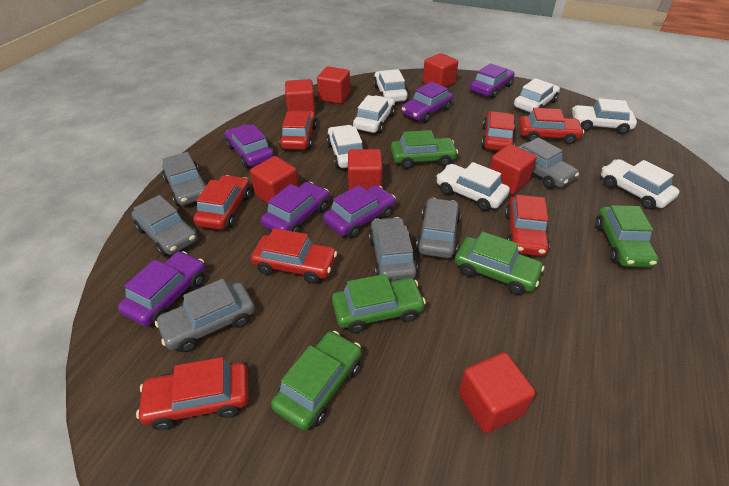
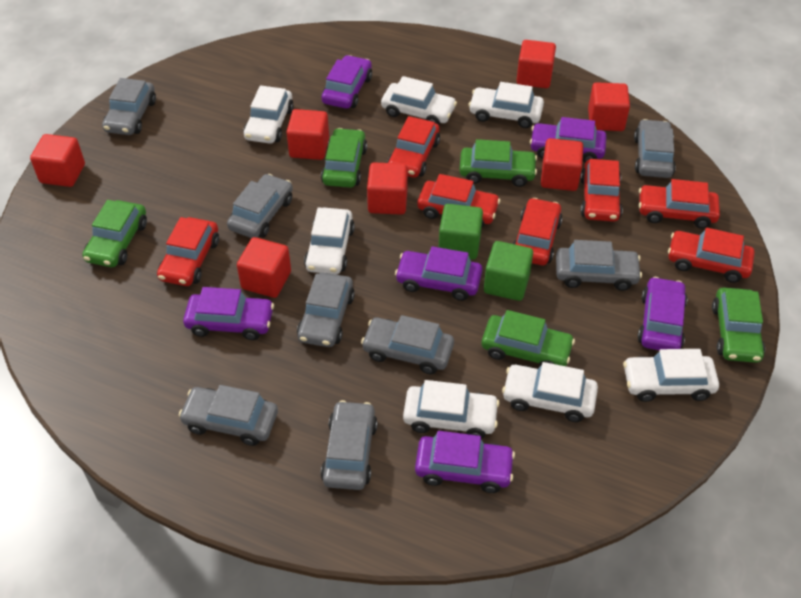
green cube: none = 0 -> [439,204,483,260] [484,241,533,301] = 2
grey car: [132,195,198,256] [155,279,255,352] [162,152,207,206] [369,217,418,282] [416,198,461,258] [518,137,579,189] = 6 -> [102,78,156,135] [179,385,278,446] [227,174,293,238] [297,273,355,347] [321,400,378,490] [361,315,454,374] [556,240,642,291] [634,119,676,178] = 8

